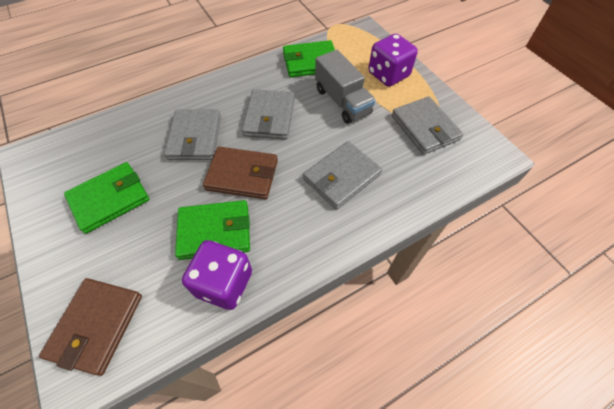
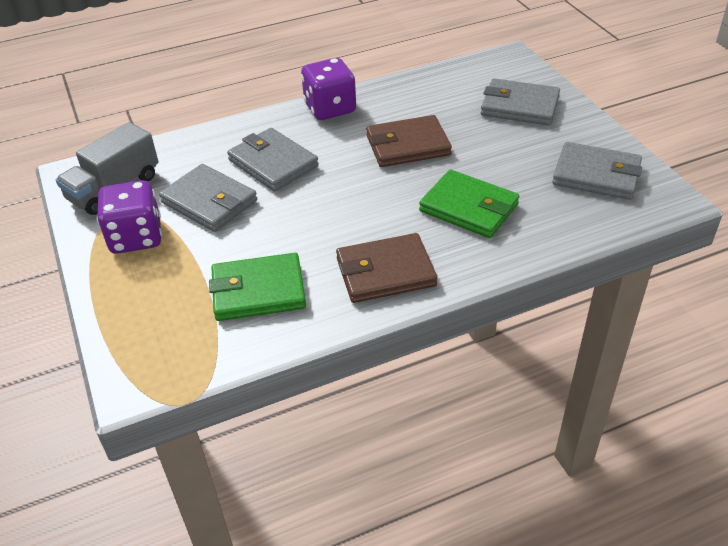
green wallet: [64,162,149,234] [175,200,250,260] [283,40,335,77] = 3 -> [209,253,306,321] [419,170,519,238] = 2

